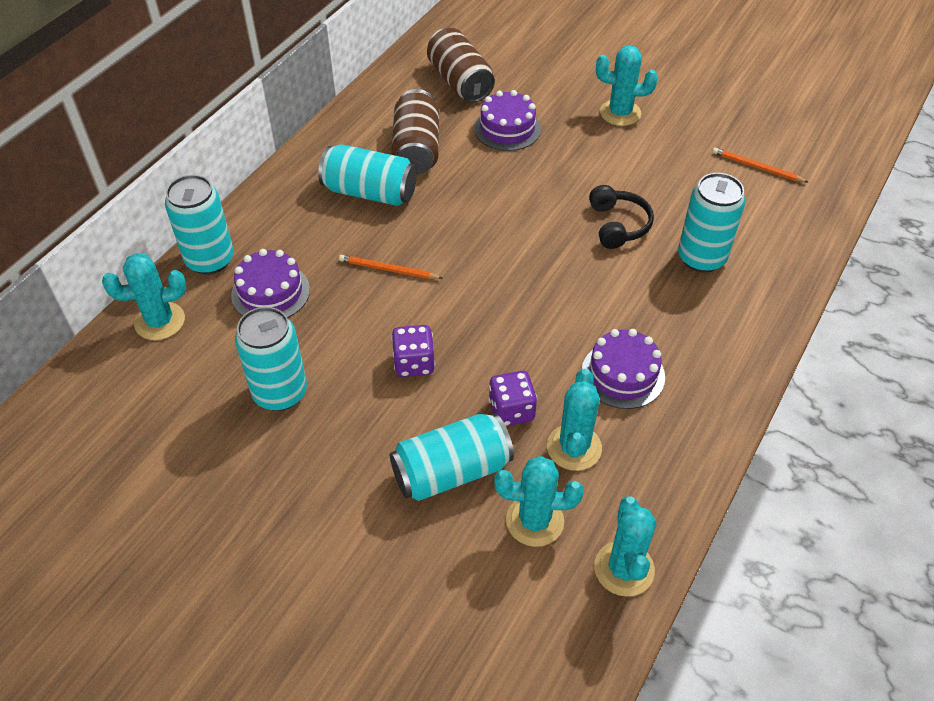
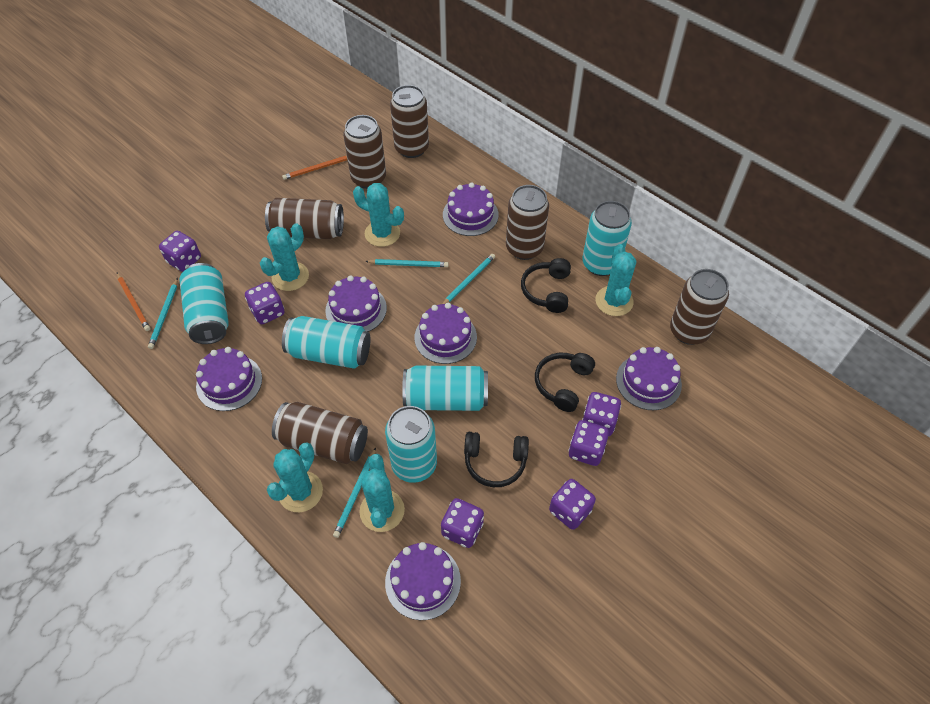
black headphones: [589,185,654,249] = 1 -> [464,432,529,487] [521,258,571,313] [535,353,595,412] = 3
brown can: [391,89,439,174] [427,28,495,103] = 2 -> [265,198,344,239] [272,402,368,464] [343,115,386,189] [390,85,429,158] [506,185,549,260] [670,269,729,345] = 6
purple cake: [231,249,310,318] [474,90,541,151] [582,329,665,409] = 3 -> [196,347,262,411] [325,275,387,332] [385,542,461,620] [415,303,477,364] [443,183,499,236] [616,347,682,410] = 6
purple dice: [391,325,435,377] [489,371,537,426] = 2 -> [159,231,201,272] [245,282,285,324] [441,498,484,548] [549,479,596,530] [568,420,609,466] [582,392,621,436] = 6
turquoise pencil: none = 0 -> [148,278,178,349] [333,448,376,538] [365,259,448,267] [442,254,495,304] = 4

